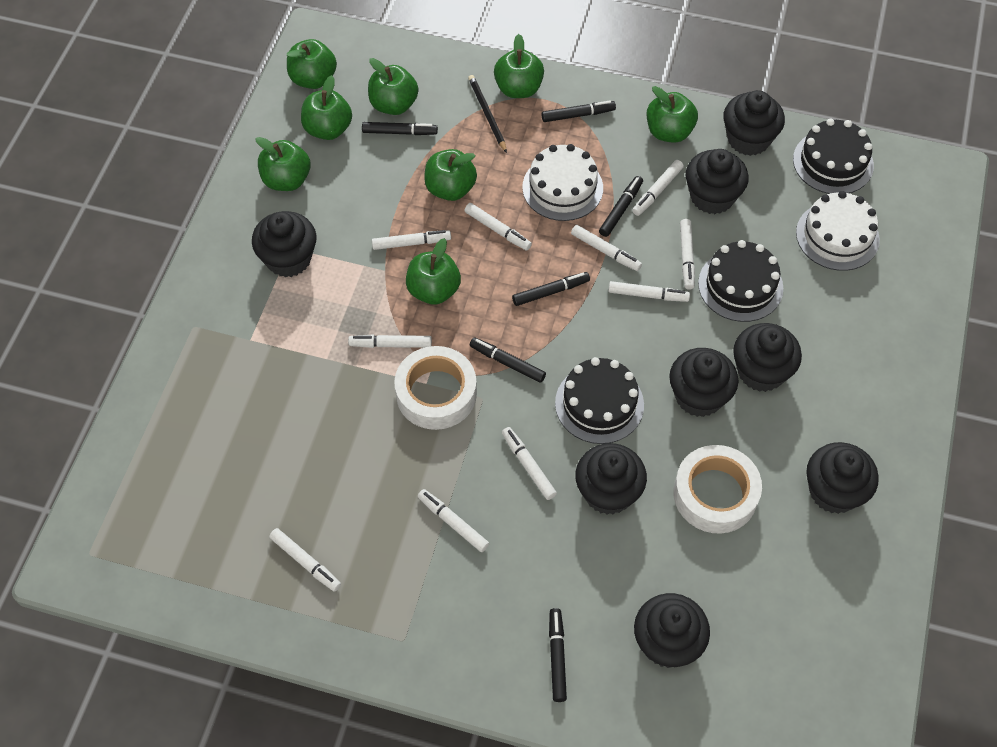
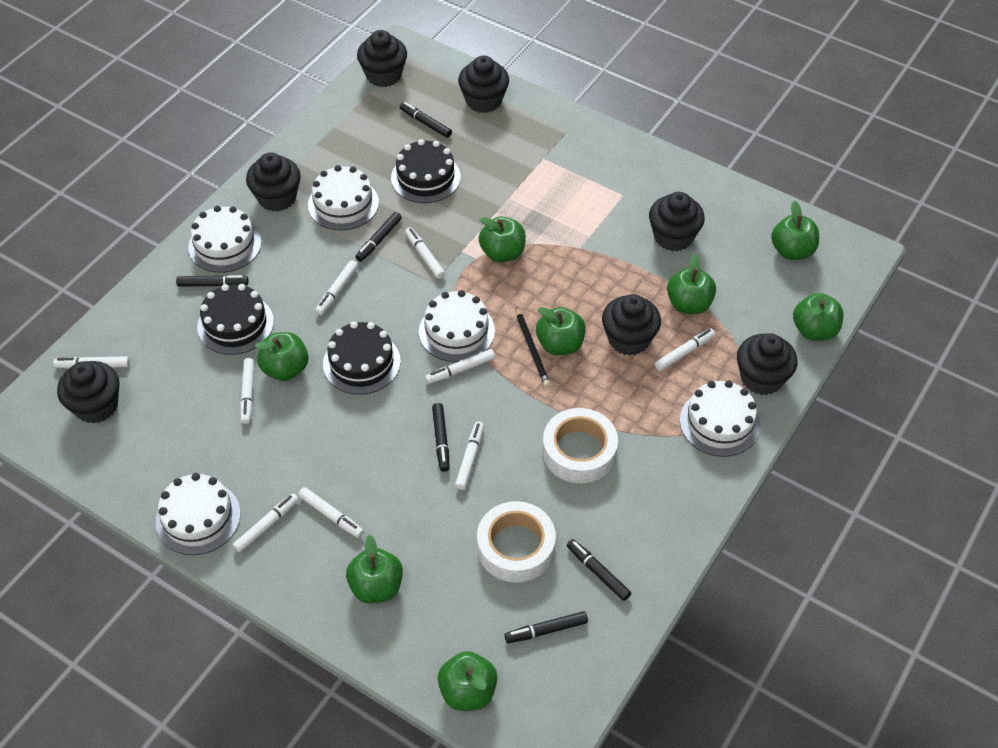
black cupcake: [252,211,317,278] [575,443,647,515] [634,593,710,668] [669,348,738,417] [686,149,749,214] [724,90,785,156] [733,323,802,392] [806,442,879,514] = 8 -> [57,361,120,424] [246,152,301,212] [357,30,407,87] [458,55,509,113] [602,294,661,355] [649,192,705,251] [737,333,798,395] = 7
white cake: [522,144,603,221] [796,191,880,271] = 2 -> [156,473,241,555] [188,206,262,273] [308,165,379,230] [419,290,495,362] [680,380,760,457] = 5
white marker: [269,528,341,592] [348,335,432,348] [372,230,451,250] [418,489,489,552] [464,203,532,250] [502,427,557,500] [571,225,642,271] [608,281,690,302] [632,160,684,216] [680,219,695,290] = 10 -> [53,356,130,369] [233,493,299,553] [240,358,254,424] [298,487,364,538] [315,260,358,315] [405,227,445,279] [425,349,495,384] [455,421,484,490] [655,328,715,371] = 9

